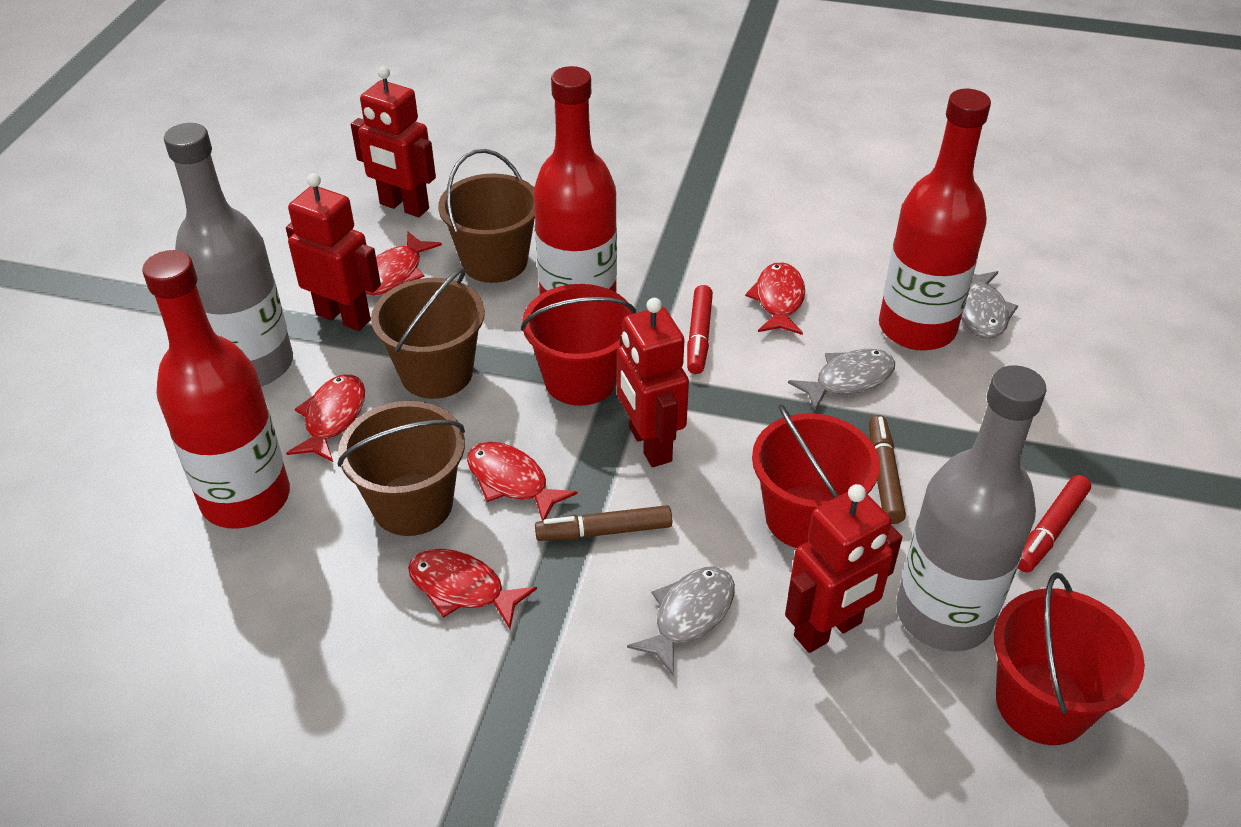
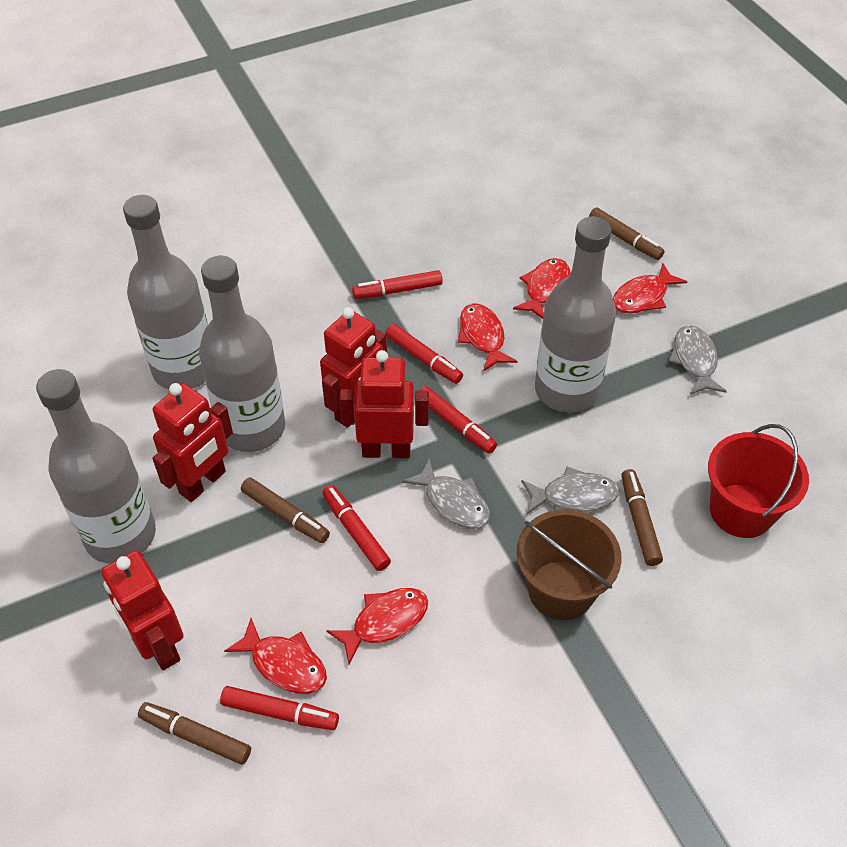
brown bucket: [338,401,465,536] [371,267,485,399] [438,149,535,283] = 3 -> [517,509,622,620] = 1
brown marker: [535,505,672,541] [869,415,906,524] = 2 -> [138,702,251,765] [241,477,330,543] [589,207,664,260] [621,469,663,566] = 4
grey bottle: [164,123,293,386] [896,365,1047,652] = 2 -> [36,369,156,564] [123,195,208,389] [199,256,285,452] [535,216,616,413] = 4
red bottle: [142,250,290,529] [533,66,617,294] [879,89,991,350] = 3 -> none = 0
red bucket: [521,284,636,406] [752,404,880,548] [994,572,1145,745] = 3 -> [708,424,809,538] = 1
red marker: [687,285,713,374] [1018,475,1091,573] = 2 -> [220,686,339,730] [322,485,391,571] [352,270,442,299] [385,324,463,384] [420,386,497,454] = 5

